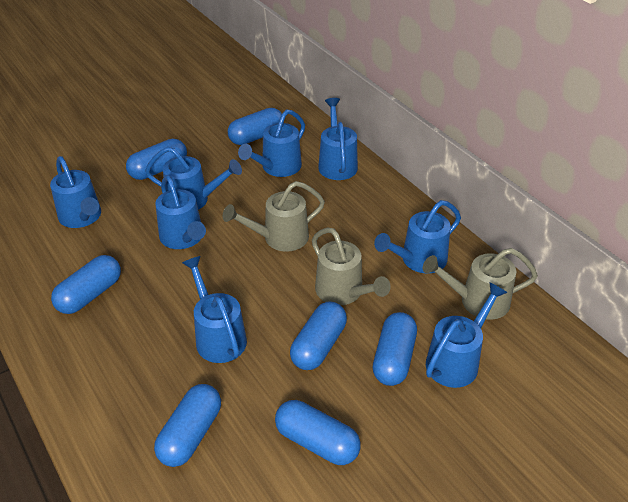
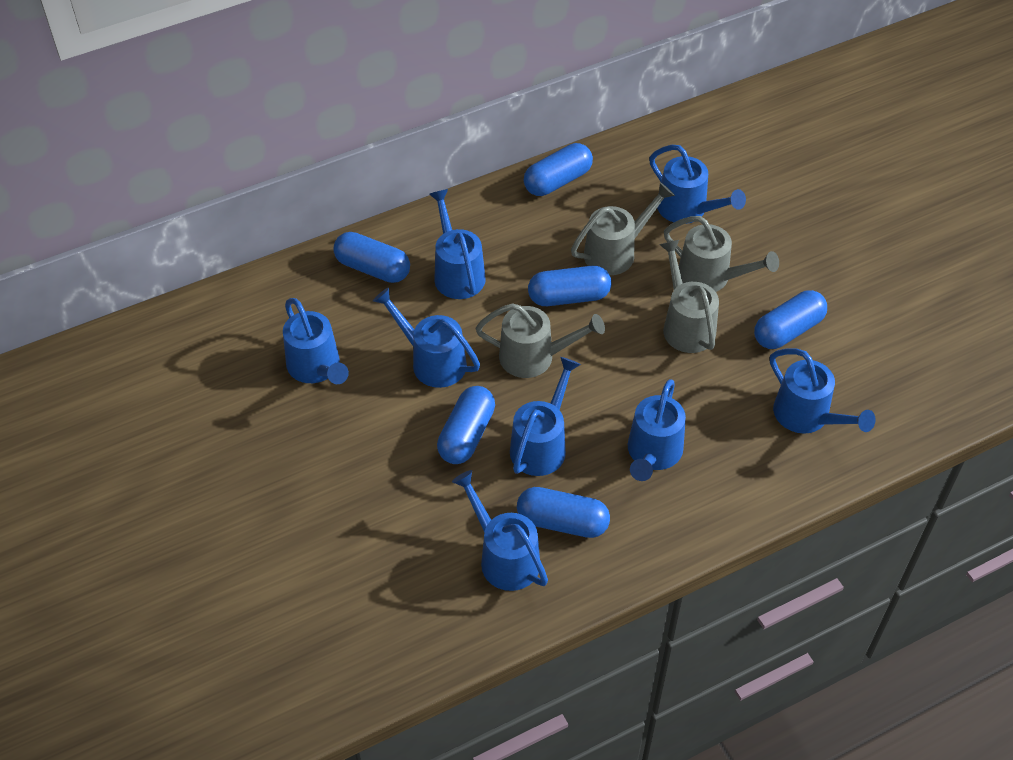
blue capsule: [51,255,121,314] [126,139,187,180] [154,384,221,467] [228,108,282,145] [275,400,361,465] [290,302,347,370] [373,312,417,386] = 7 -> [333,232,410,283] [437,386,495,464] [517,487,610,538] [524,143,593,196] [528,266,612,306] [754,290,827,349] = 6
grey watering can: [223,181,325,252] [312,227,391,305] [423,248,538,320] = 3 -> [476,303,605,378] [571,182,675,275] [659,240,719,353] [664,216,779,292] = 4

